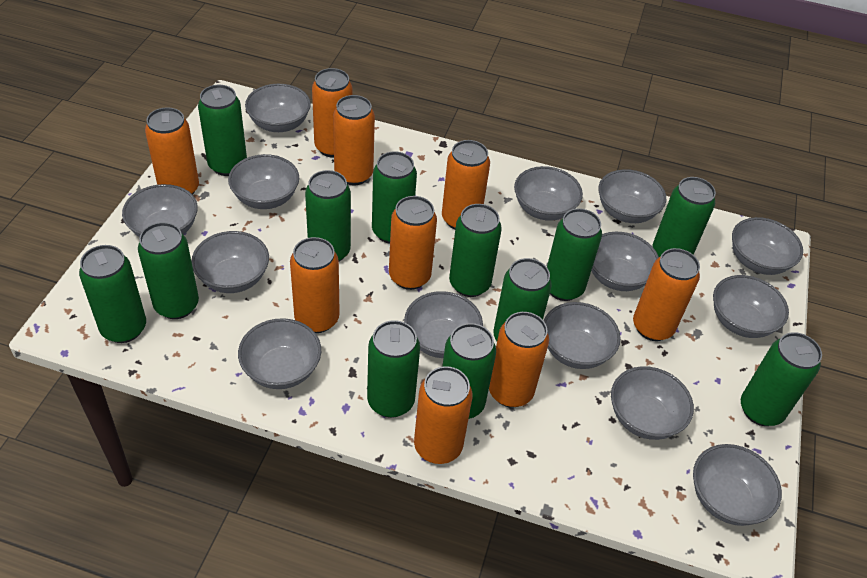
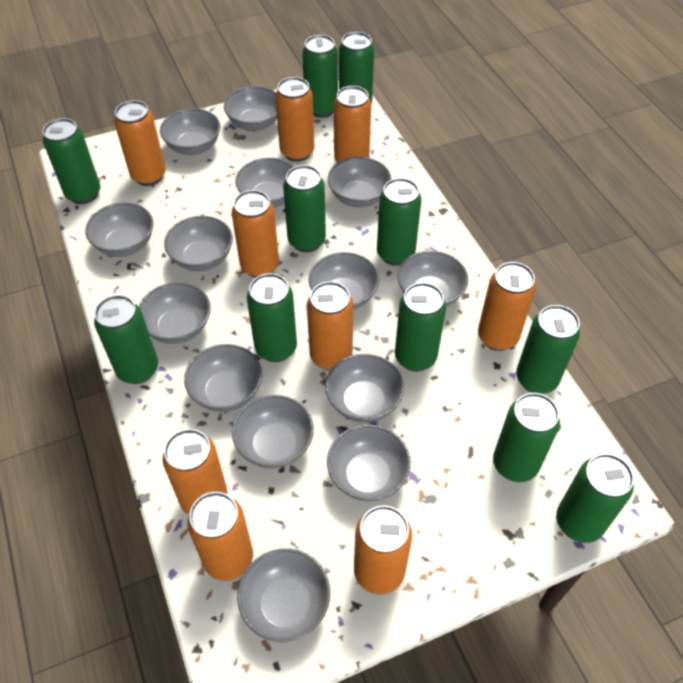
green can: [79,245,146,343] [138,222,199,319] [198,85,247,176] [305,170,351,261] [367,320,420,418] [372,151,417,244] [442,323,496,419] [449,204,502,297] [493,258,552,341] [547,208,602,301] [652,177,716,257] [741,332,822,426] = 12 -> [43,118,100,204] [94,295,158,384] [247,273,297,362] [283,165,326,252] [302,35,338,118] [339,32,374,104] [377,178,421,266] [395,282,446,372] [493,393,560,482] [516,305,580,394] [556,453,634,543] = 11

